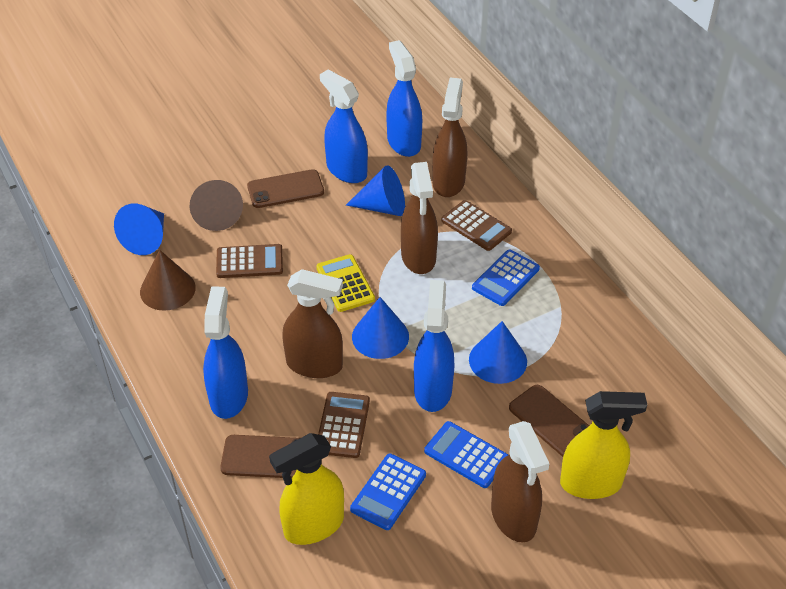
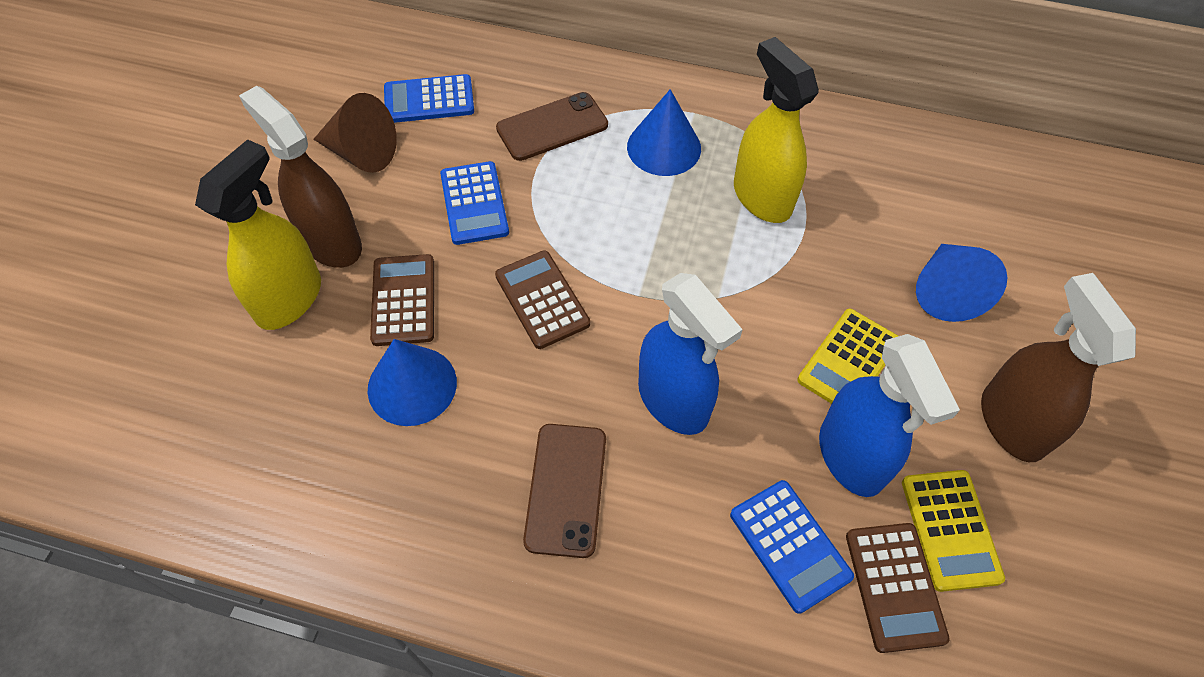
blue cone: [114,204,164,255] [346,165,405,216] [352,297,409,359] [469,321,527,384] = 4 -> [368,339,457,426] [627,89,701,176] [916,244,1008,322] = 3
blue spray bottle: [203,286,248,419] [320,69,368,183] [386,40,422,157] [414,280,454,412] = 4 -> [638,273,743,435] [819,334,960,497] = 2
brown cone: [140,250,196,311] [189,180,243,231] = 2 -> [313,93,397,173] = 1
brown phone: [220,435,300,478] [247,169,324,208] [509,385,589,457] = 3 -> [496,92,608,161] [523,424,606,558] = 2
brown spray bottle: [282,269,343,378] [401,162,438,274] [432,78,467,197] [491,421,550,543] = 4 -> [239,86,362,268] [981,273,1136,462] = 2
yellow calculator: [316,254,375,312] = 1 -> [797,309,898,404] [902,470,1005,592] = 2

